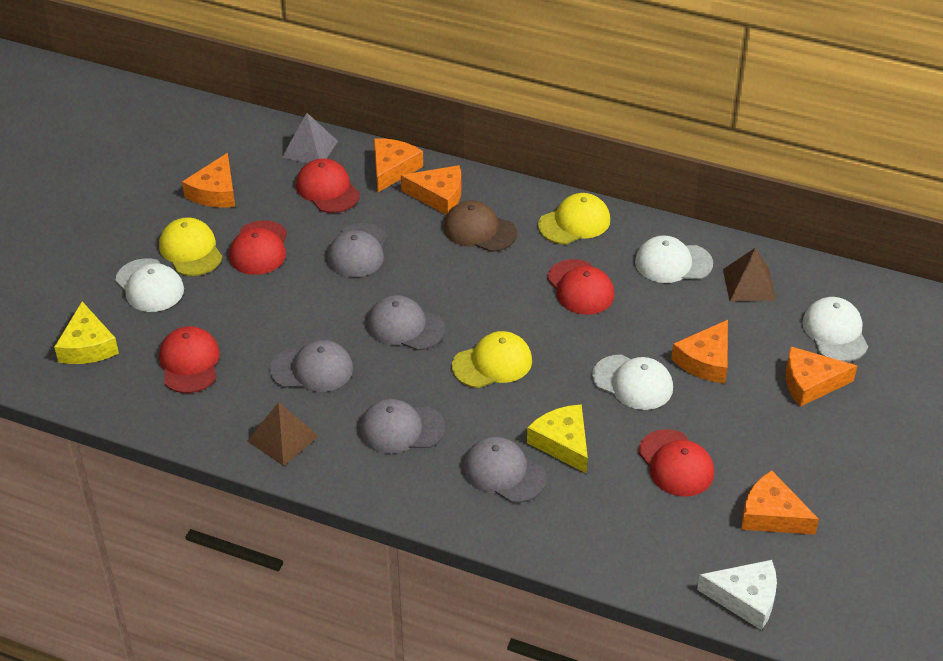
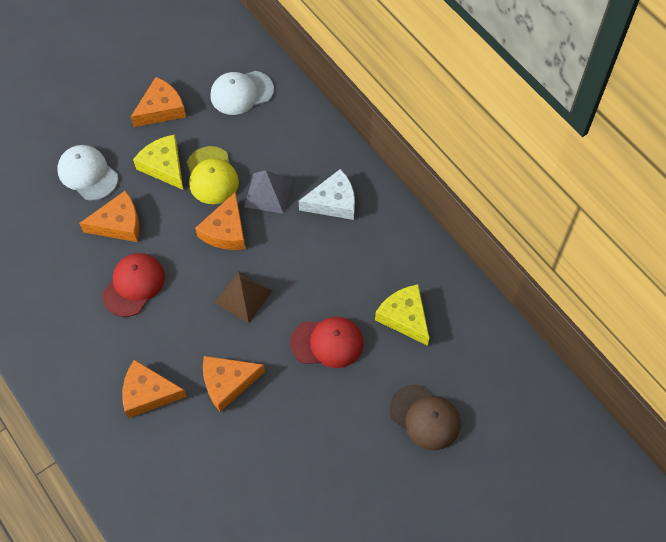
brown pyramid: [248,402,319,466] [723,248,776,302] = 2 -> [214,271,272,323] = 1
grey cap: [270,340,353,392] [327,223,387,277] [360,399,446,454] [367,295,445,351] [463,437,547,503] = 5 -> none = 0
orange cheese: [182,153,235,208] [374,138,423,192] [401,165,461,215] [671,320,728,383] [741,470,819,535] [786,347,857,407] = 6 -> [79,191,140,242] [122,360,187,418] [131,77,186,127] [195,192,246,250] [203,356,265,412] = 5
red cap: [159,326,220,393] [229,220,287,275] [296,159,360,213] [547,259,615,315] [638,429,714,497] = 5 -> [102,253,165,317] [290,317,363,368] = 2
white cap: [115,258,184,312] [592,355,673,410] [635,235,713,283] [802,297,868,362] = 4 -> [57,145,118,201] [210,71,274,115] = 2
yellow cap: [159,217,222,276] [452,331,532,388] [538,193,610,244] = 3 -> [187,146,239,204] = 1

